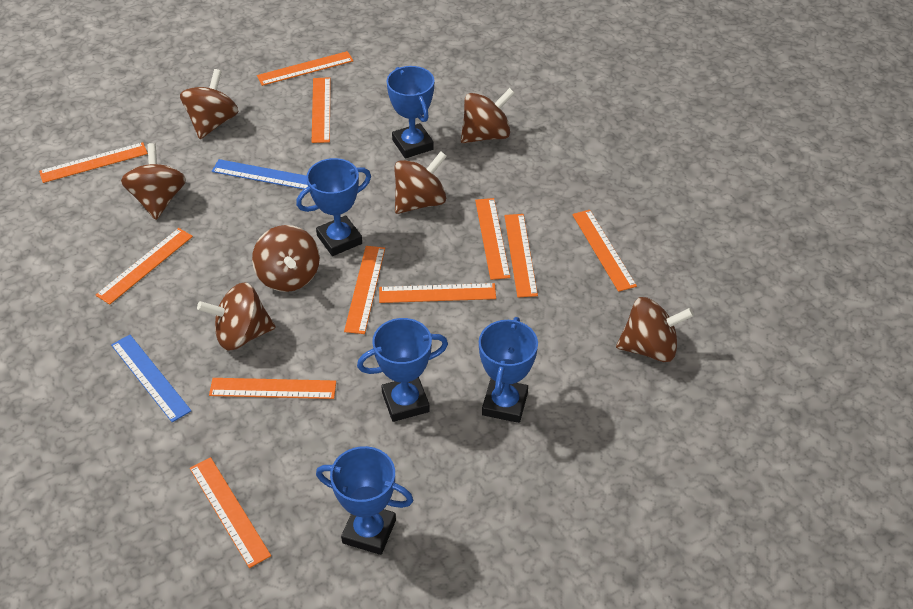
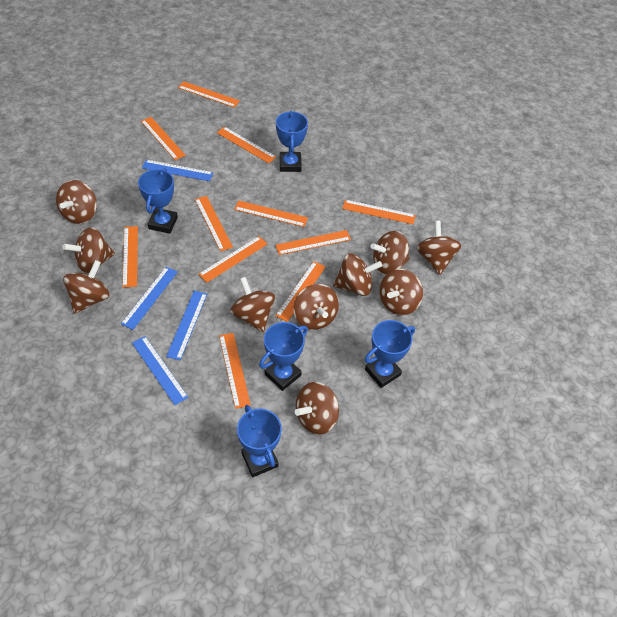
blue ruler: [111,335,191,422] [212,159,308,189] = 2 -> [121,267,178,330] [132,336,188,405] [142,160,213,181] [166,291,207,360] = 4
brown spinning top: [121,143,186,220] [180,69,238,139] [197,282,276,351] [252,225,320,292] [395,151,447,214] [461,88,515,143] [616,297,694,362] = 7 -> [56,180,97,224] [63,227,115,273] [63,260,109,314] [230,277,275,332] [293,284,339,330] [295,382,339,435] [333,253,382,296] [370,231,410,274] [380,269,423,315] [416,221,461,275] = 10

